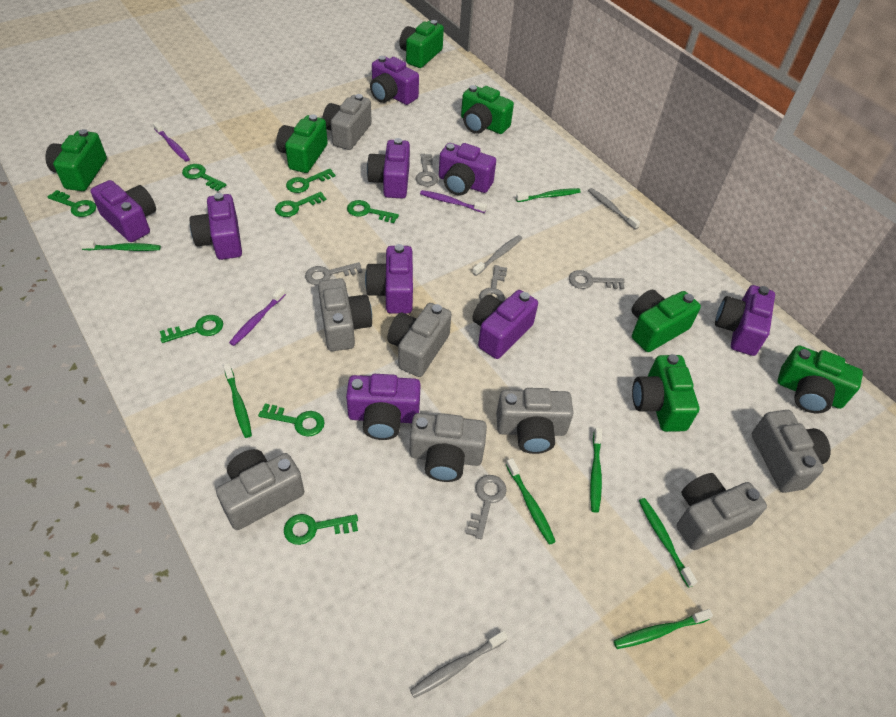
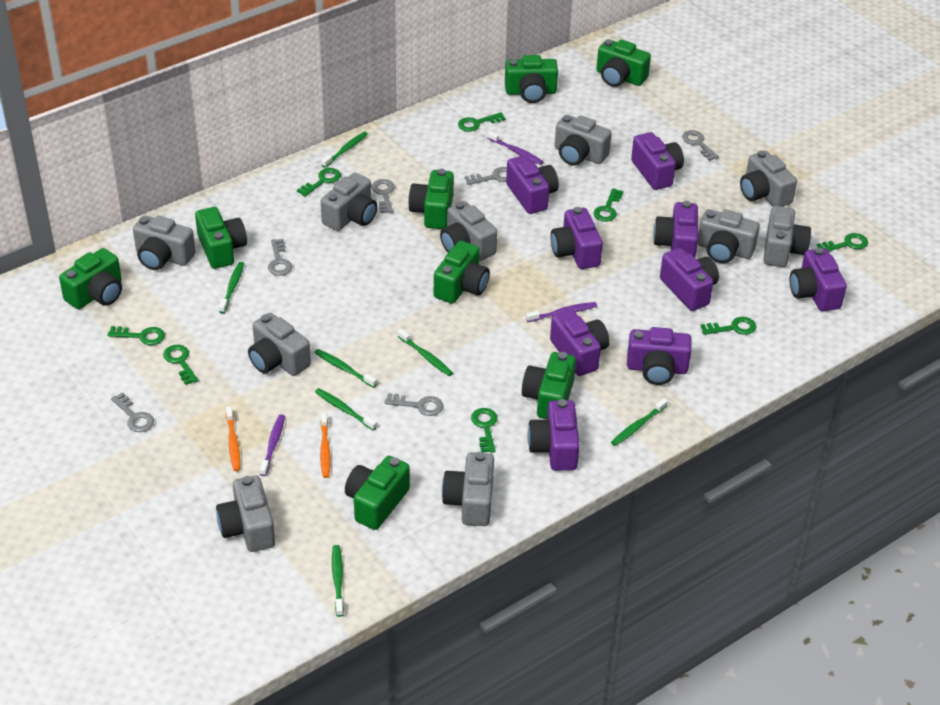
green camera: [45,129,107,191] [276,114,328,173] [399,20,444,68] [461,85,514,134] [632,289,701,352] [632,354,699,432] [778,345,863,413] = 7 -> [59,248,122,309] [195,207,247,269] [345,456,410,530] [408,169,454,229] [434,241,490,304] [505,55,558,103] [522,352,576,419] [597,39,651,87] = 8
grey camera: [216,449,305,530] [318,278,372,351] [322,94,372,150] [387,303,451,377] [410,413,487,482] [496,388,573,454] [677,473,767,550] [752,410,831,493] = 8 -> [133,215,196,270] [216,475,275,552] [248,313,311,376] [321,173,377,231] [440,201,497,261] [442,452,494,526] [555,115,612,165] [698,209,760,263] [740,150,797,207] [763,206,811,267] = 10
grey key: [305,262,362,285] [416,154,438,187] [466,475,507,539] [479,265,507,302] [569,270,625,289] = 5 -> [111,392,154,432] [268,239,292,276] [372,179,395,213] [384,393,443,416] [465,167,507,185] [682,130,719,161] = 6
grey toothbrush: [410,631,508,698] [472,235,522,276] [588,188,640,230] = 3 -> none = 0
orange toothbrush: none = 0 -> [226,406,240,471] [320,412,331,478] = 2

